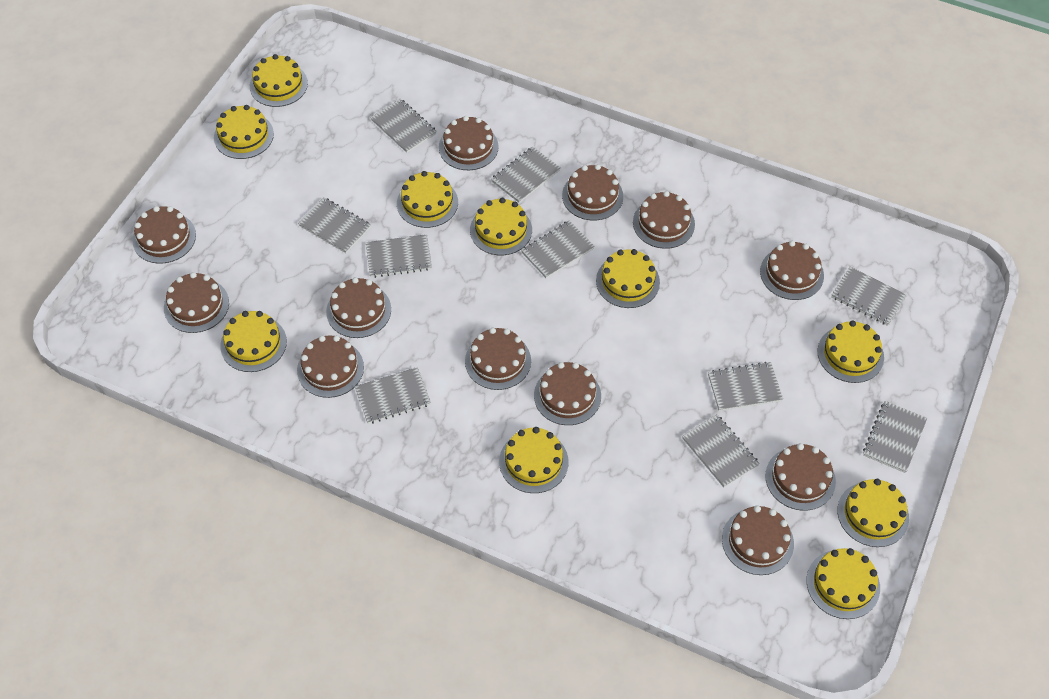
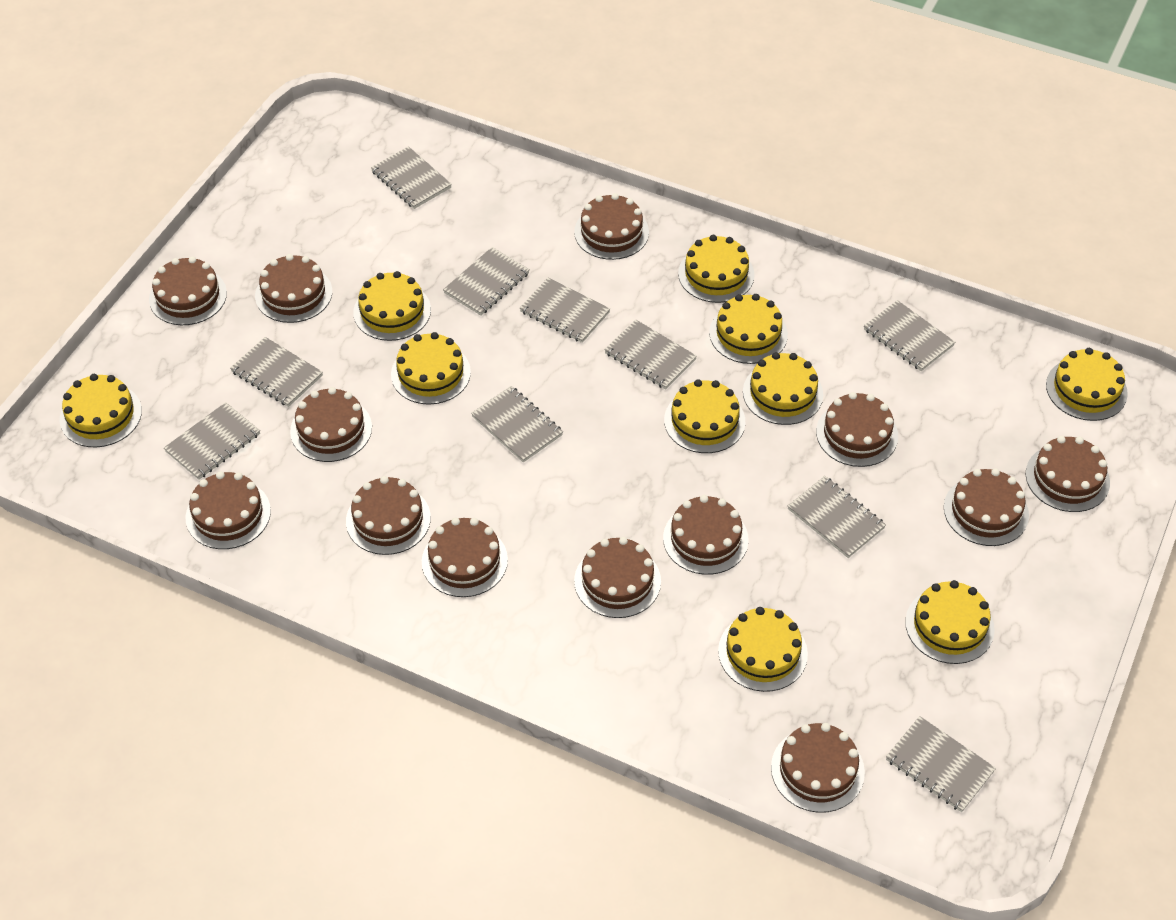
brown cake: [132,206,196,264] [164,272,229,333] [297,335,364,398] [326,277,391,338] [439,116,499,170] [465,328,531,390] [534,362,601,425] [562,164,623,220] [633,191,695,249] [722,505,794,575] [760,241,824,300] [765,443,836,511] = 12 -> [149,257,227,325] [185,471,271,549] [255,254,332,323] [290,387,372,462] [346,476,431,555] [422,517,508,597] [574,193,649,260] [574,537,661,618] [663,495,749,575] [771,723,865,813] [816,392,898,467] [944,468,1029,546] [1026,436,1110,512] = 13

